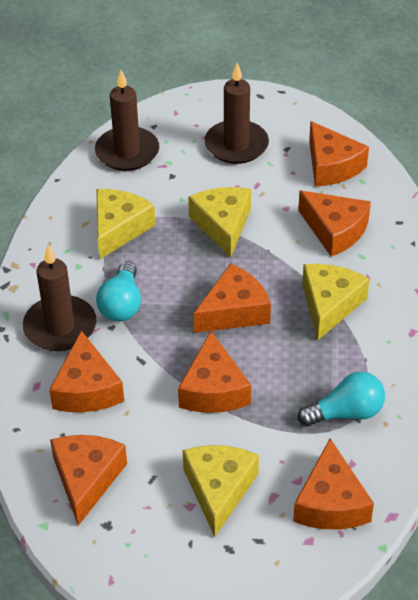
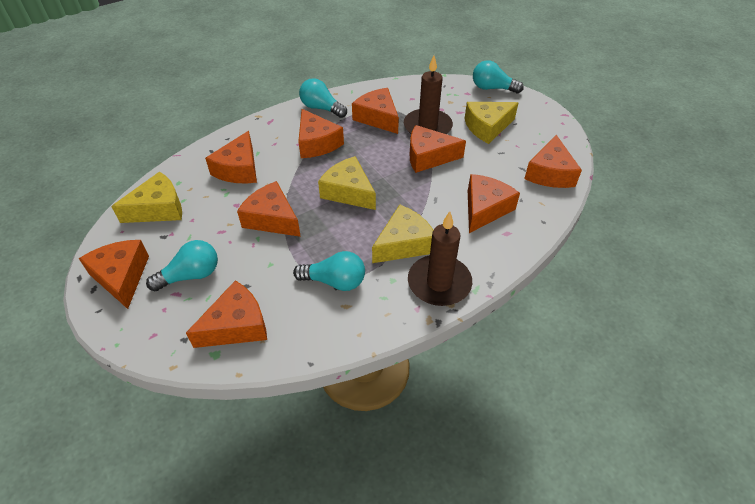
brown candle: [23,245,97,351] [95,70,159,171] [204,62,269,164] = 3 -> [404,56,453,134] [408,211,472,306] = 2
orange cheese: [49,330,124,412] [50,435,127,526] [178,331,251,413] [194,263,271,333] [293,439,374,529] [298,191,371,257] [309,121,369,187] = 7 -> [79,240,149,309] [186,280,267,348] [205,131,257,184] [237,181,301,237] [298,109,344,158] [352,88,399,134] [410,125,466,173] [468,174,520,233] [524,135,582,188] = 9
turquoise light bulb: [96,261,141,322] [298,372,385,426] = 2 -> [146,240,218,291] [293,251,365,291] [299,78,347,118] [473,60,524,93] = 4

